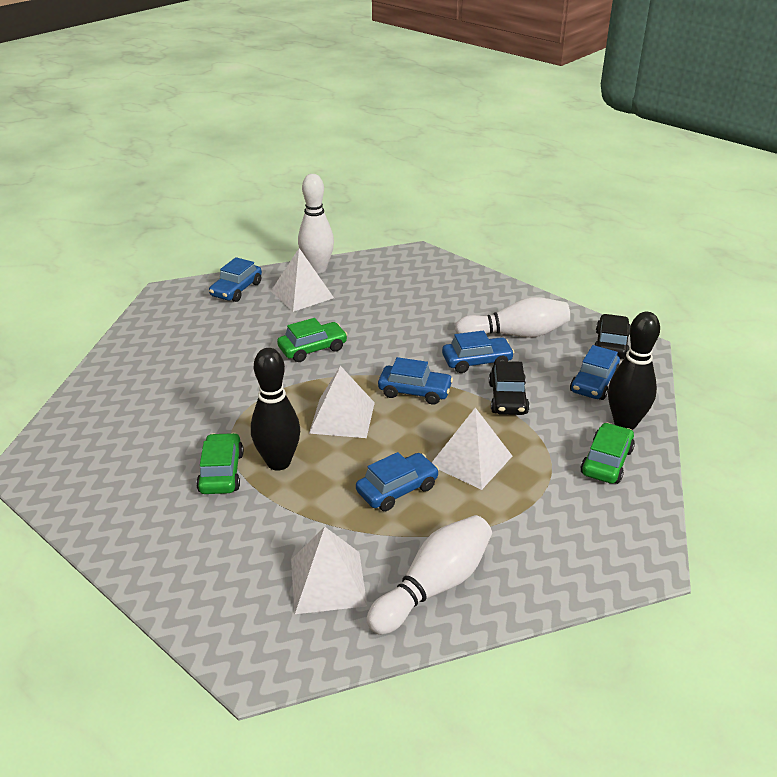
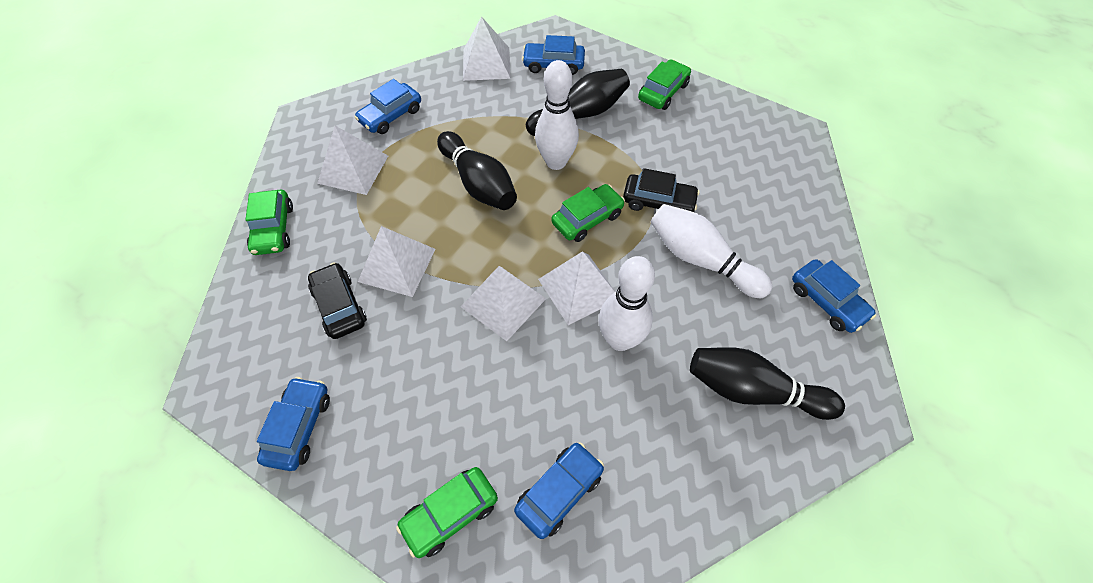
black bowling pin: [251,348,300,471] [608,312,660,430] = 2 -> [437,131,517,210] [526,69,630,136] [690,347,845,420] = 3
green car: [196,433,244,494] [277,318,348,362] [580,423,635,484] = 3 -> [245,190,293,255] [396,467,498,558] [551,184,625,242] [638,60,691,110] = 4
white pyramid: [271,248,334,312] [291,527,367,614] [309,366,375,438] [432,408,512,490] = 4 -> [317,126,388,195] [358,226,436,297] [461,266,546,341] [463,16,511,81] [538,251,615,325] = 5

